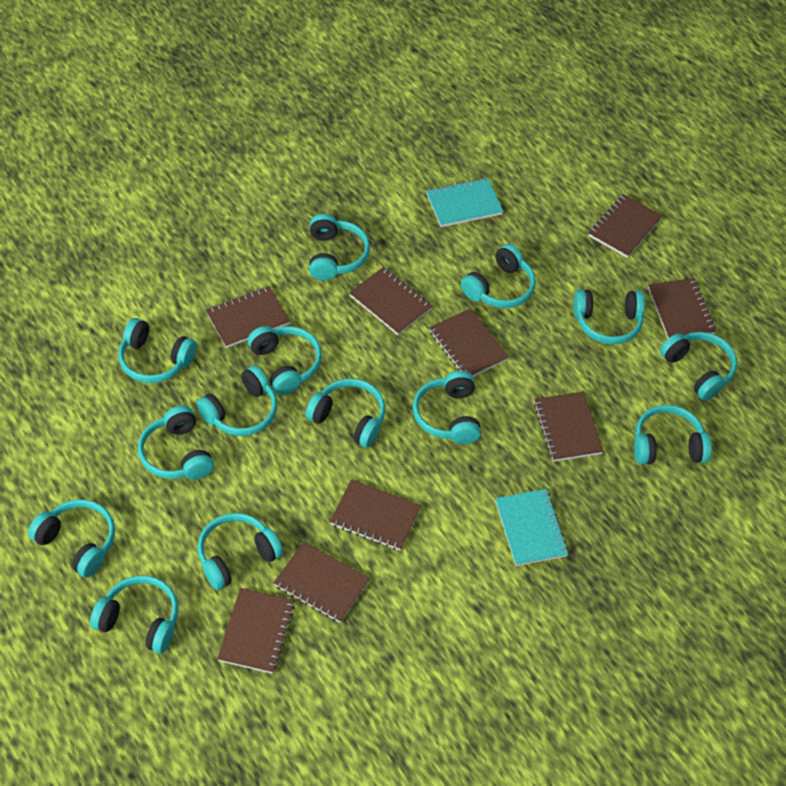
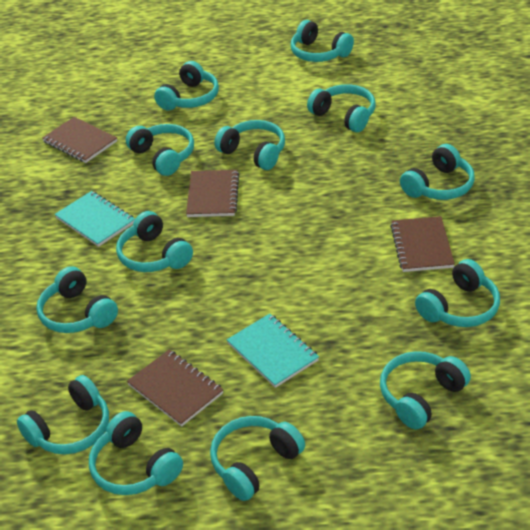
brown notebook: [206,286,290,348] [217,588,295,674] [274,541,370,623] [330,479,421,551] [349,267,432,335] [429,308,509,377] [534,391,604,462] [588,194,663,258] [648,278,716,339] = 9 -> [42,117,117,163] [127,350,224,427] [186,170,239,217] [390,216,455,272] = 4
turquoise headphones: [28,500,115,578] [90,575,179,654] [118,318,197,383] [138,405,214,480] [196,366,277,436] [197,513,283,590] [248,326,322,395] [305,378,386,448] [309,214,370,281] [413,371,481,444] [461,244,536,308] [573,290,645,345] [634,405,712,465] [660,332,737,401] = 14 -> [17,375,109,454] [36,266,118,333] [89,411,183,495] [116,211,193,272] [126,124,194,176] [154,61,219,111] [210,416,305,501] [214,120,285,170] [291,20,354,62] [307,84,376,132] [380,351,471,430] [400,144,475,200] [415,259,500,327] = 13

